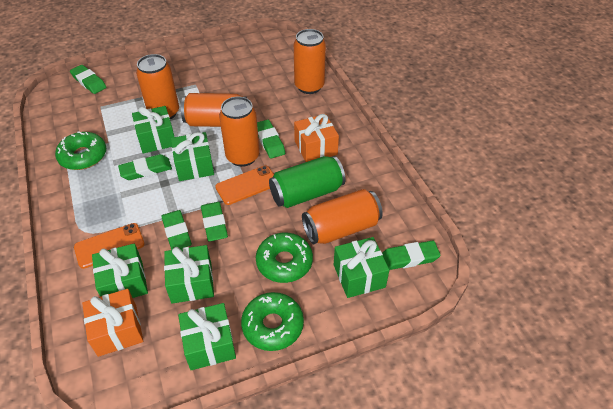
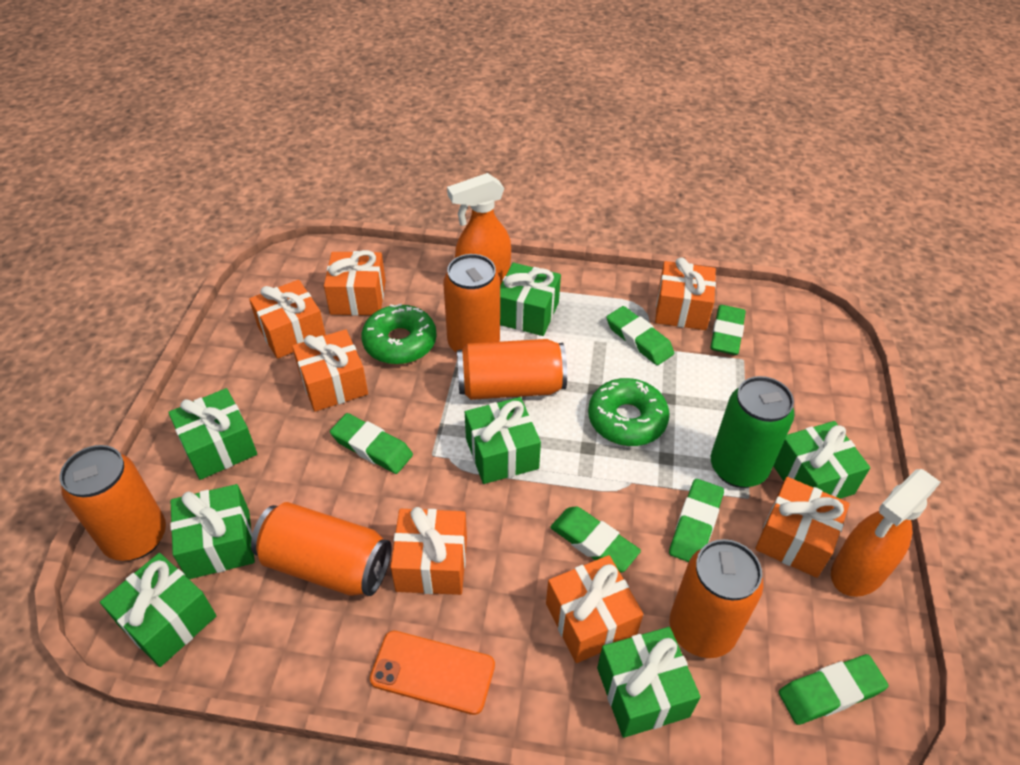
green donut: [55,131,106,170] [241,292,304,351] [256,233,313,283] = 3 -> [361,304,437,365] [588,378,670,446] = 2
green gift: [92,243,148,298] [132,106,174,154] [164,245,214,304] [171,132,214,181] [178,303,236,370] [334,237,389,298] = 6 -> [100,553,216,667] [168,388,257,480] [170,484,255,579] [465,397,541,484] [500,263,561,336] [597,627,701,738] [774,421,870,499] = 7
orange gift: [82,289,143,357] [294,114,339,162] = 2 -> [249,280,326,359] [292,329,368,412] [324,250,386,316] [391,507,467,595] [546,555,643,663] [655,257,716,330] [755,477,850,578] = 7
orange phone: [74,223,145,269] [215,166,274,205] = 2 -> [370,631,495,715] = 1
orange spray bottle: none = 0 -> [447,173,511,285] [831,469,941,597] = 2

